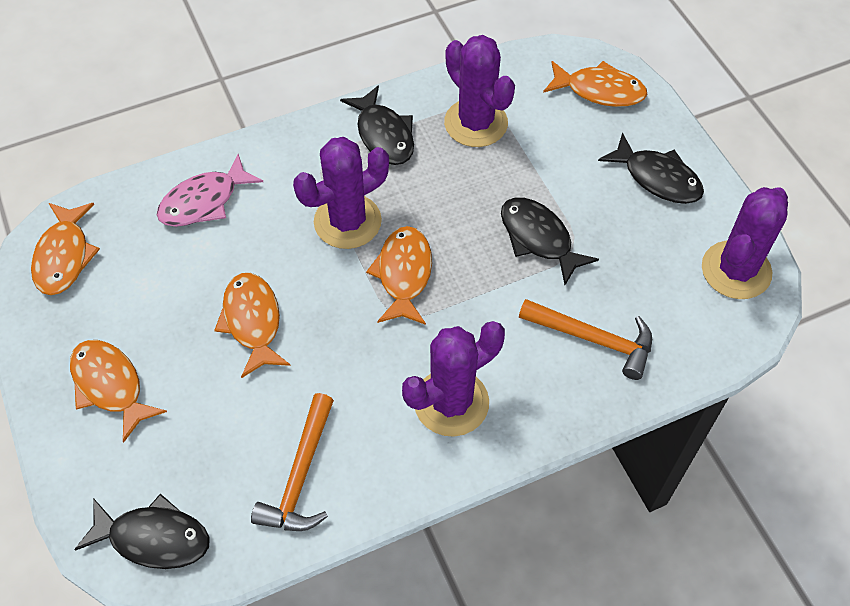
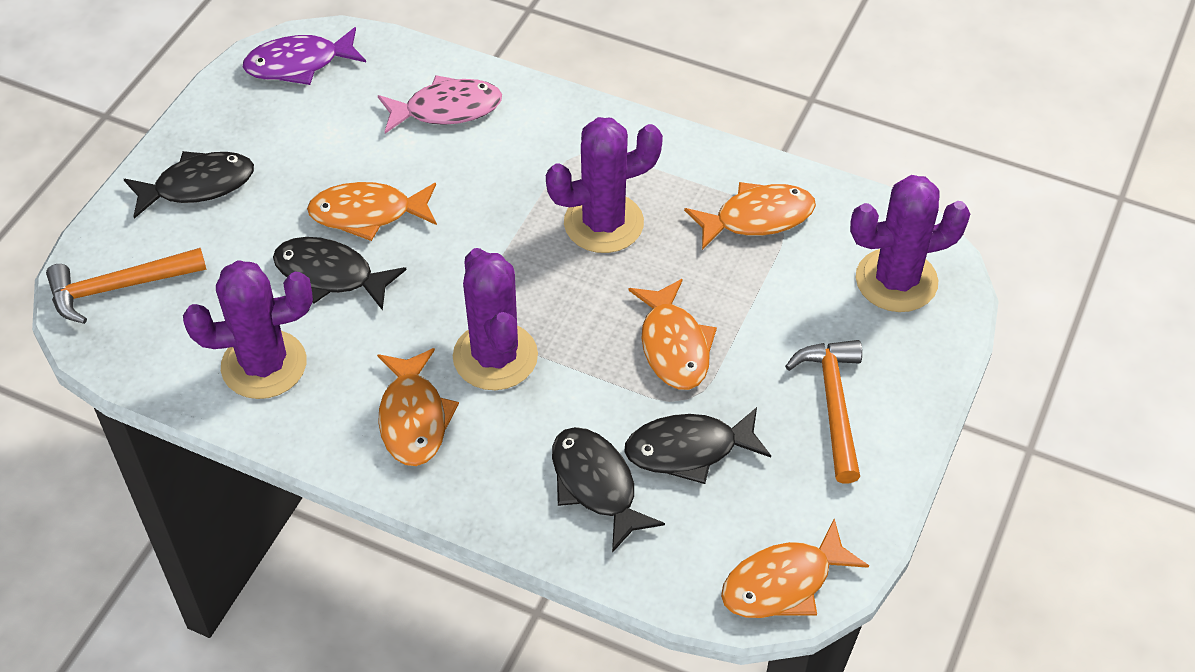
purple fish: none = 0 -> [243,27,366,85] = 1

